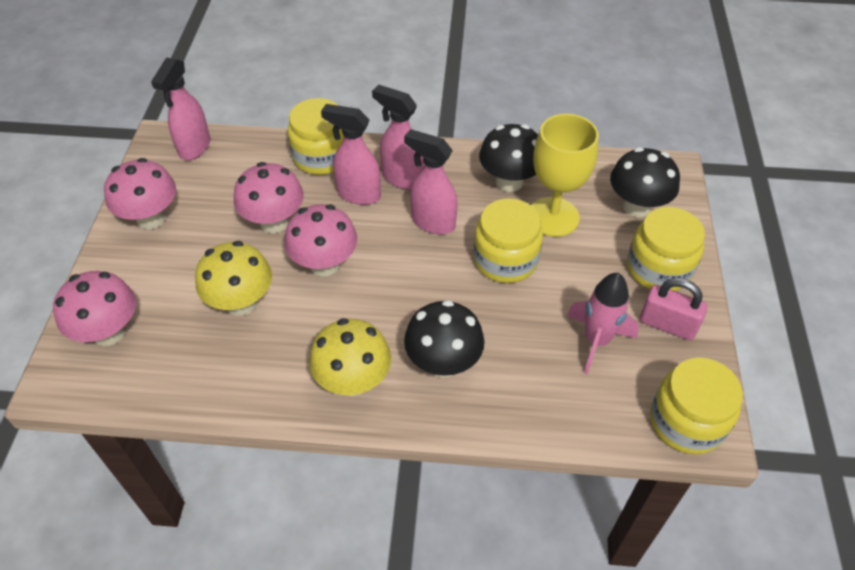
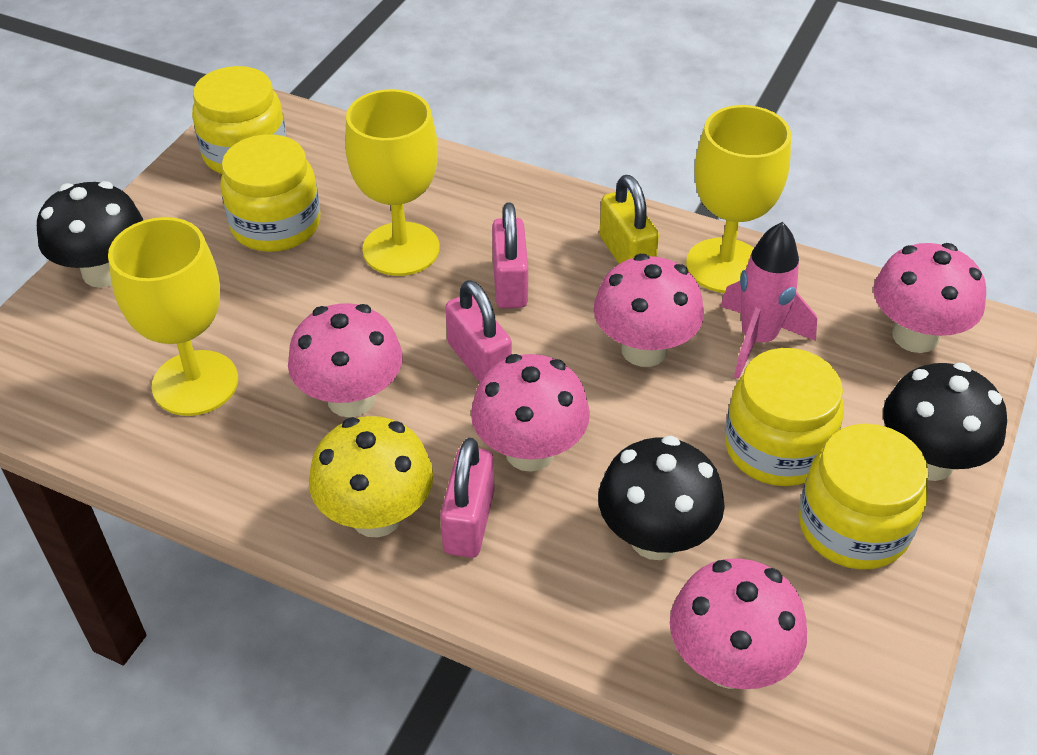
pink mushroom: [53,271,136,346] [104,158,176,229] [234,162,304,233] [285,204,357,276] = 4 -> [288,303,403,417] [471,354,590,472] [594,254,704,367] [670,558,807,689] [874,243,986,353] = 5
pink padlock: [640,278,708,340] = 1 -> [440,438,495,558] [445,280,512,383] [492,202,528,309] = 3
pink spray bottle: [151,58,210,160] [321,104,381,205] [372,85,424,189] [404,129,457,234] = 4 -> none = 0
yellow goblet: [531,114,599,237] = 1 -> [108,217,238,416] [345,89,440,276] [686,105,791,293] = 3
yellow mushroom: [195,241,272,316] [309,318,391,396] = 2 -> [309,416,434,538] = 1
yellow padlock: none = 0 -> [599,175,659,264] = 1

